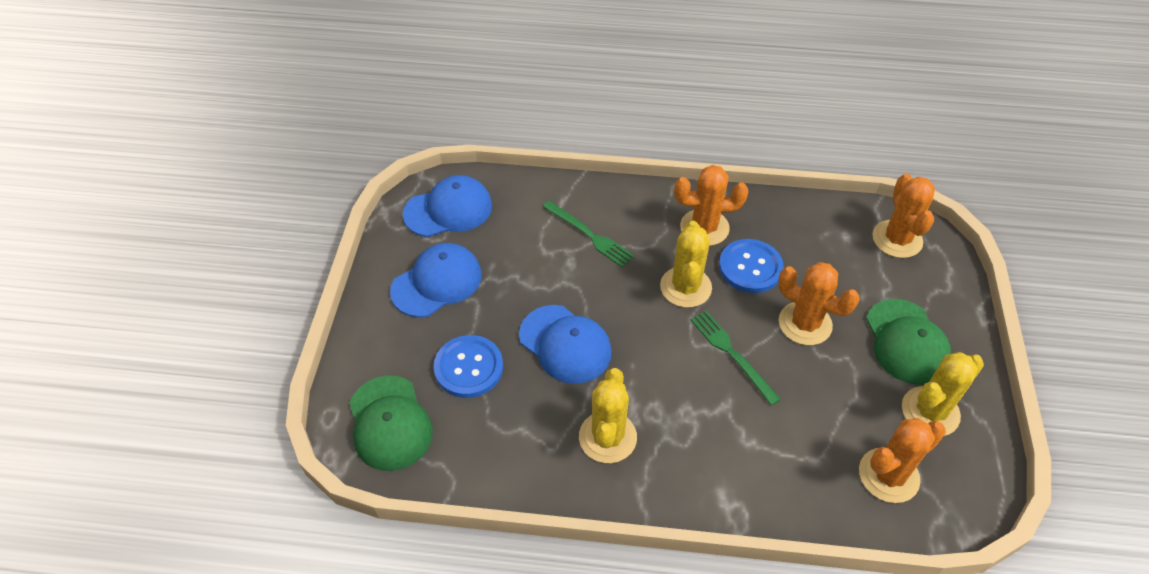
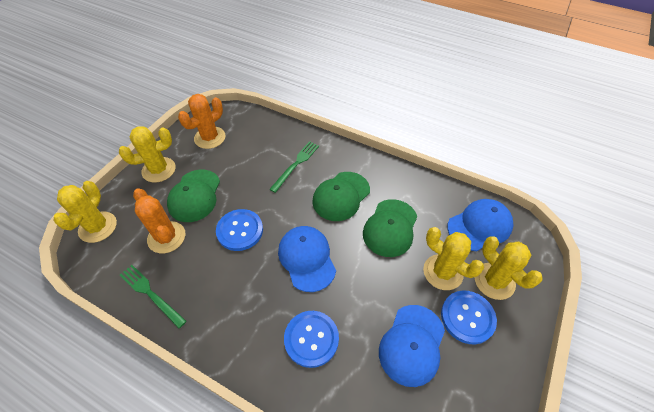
blue button: [433,335,503,398] [719,239,784,293] = 2 -> [216,209,263,251] [284,311,339,368] [441,291,497,344] = 3
green cap: [349,376,433,471] [866,299,951,384] = 2 -> [167,170,220,222] [312,172,370,221] [363,199,417,257] = 3
orange cactus: [674,165,749,246] [778,262,860,345] [859,418,946,503] [872,174,935,258] = 4 -> [133,189,185,253] [178,94,225,149] = 2
yellow cactus: [579,368,637,463] [660,221,712,308] [902,352,984,436] = 3 -> [53,181,117,243] [119,126,176,182] [423,227,484,290] [475,236,543,300] = 4

